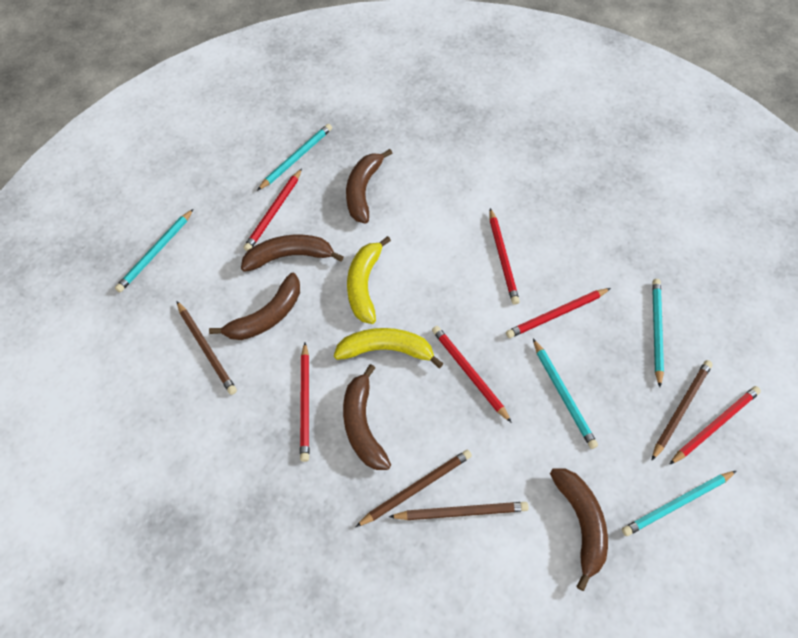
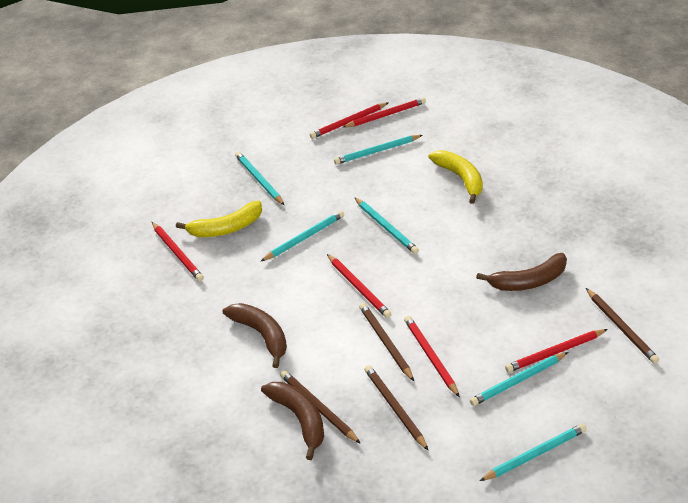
brown banana: [209,273,300,340] [241,235,344,272] [343,364,391,470] [346,149,393,224] [550,468,608,591] = 5 -> [223,303,287,368] [261,382,324,460] [476,253,567,291] = 3
turquoise pencil: [115,209,193,292] [257,124,332,191] [533,339,598,449] [622,471,736,536] [652,279,664,387] = 5 -> [235,152,284,205] [261,211,344,261] [334,135,423,165] [354,197,419,254] [470,352,568,406] [480,424,587,481] = 6

